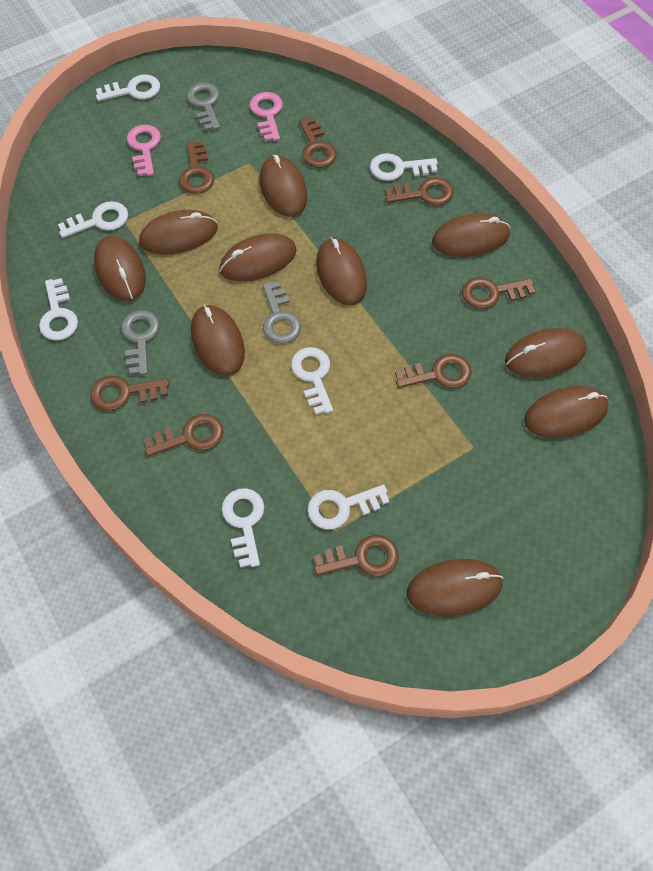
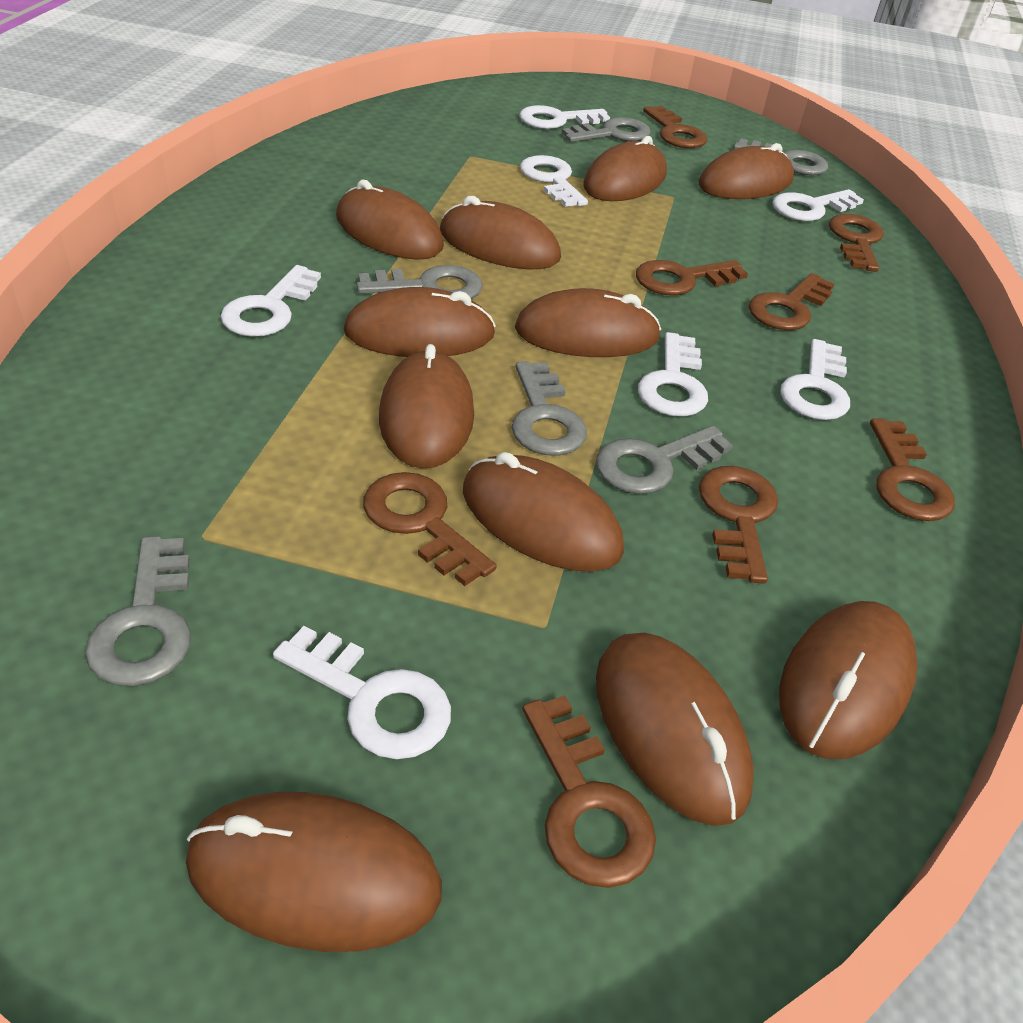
brown mouse: [94,236,146,302] [139,210,218,255] [191,305,245,376] [219,233,297,282] [260,155,307,217] [316,237,367,306] [407,559,503,616] [432,213,510,257] [505,328,587,378] [524,386,609,438] = 10 -> [186,792,442,952] [336,180,444,260] [344,287,496,357] [379,344,474,468] [440,196,561,269] [463,452,624,572] [515,288,661,357] [583,136,667,201] [596,633,754,826] [699,143,794,199] [779,601,918,759] = 11
grey key: [121,310,160,375] [186,83,220,131] [263,281,301,344] = 3 -> [85,536,191,686] [357,265,482,299] [512,361,587,456] [562,117,651,142] [596,426,733,494] [733,138,828,175] = 6
pink key: [127,125,161,176] [249,92,283,141] = 2 -> none = 0

